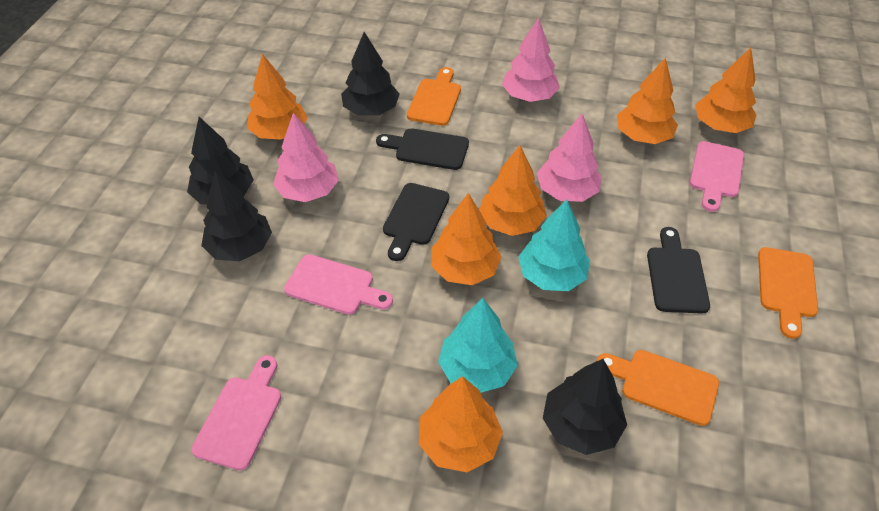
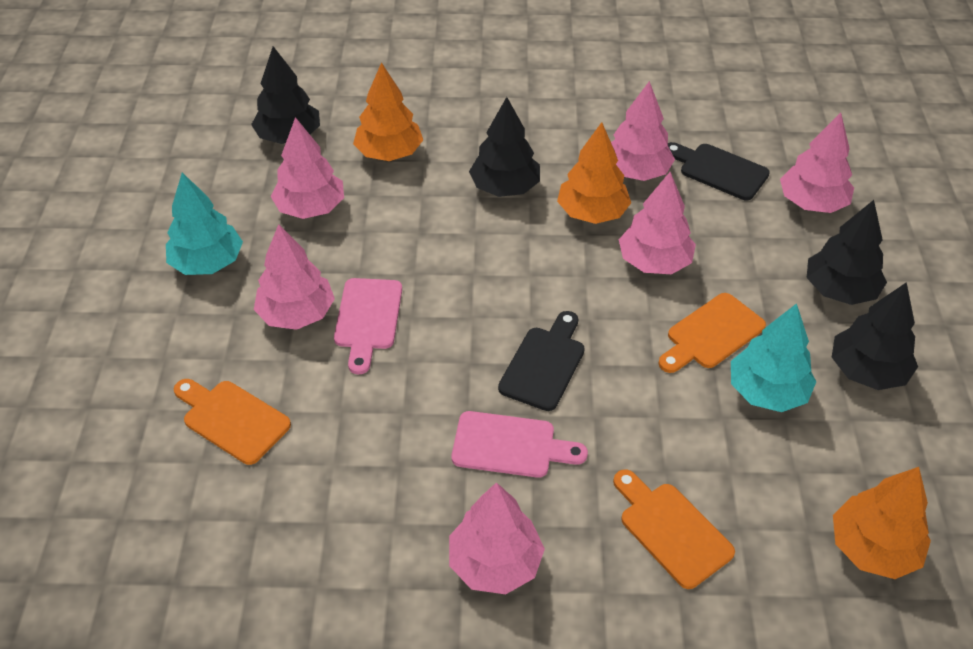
black cutting board: [376,128,469,170] [383,183,449,261] [647,227,710,314] = 3 -> [498,311,585,411] [668,142,770,200] = 2
orange tree: [247,54,308,140] [419,376,503,472] [431,193,502,285] [479,145,547,236] [617,57,678,144] [695,47,757,133] = 6 -> [353,62,423,161] [557,122,631,224] [833,467,931,579] = 3
pink cutting board: [191,355,281,470] [284,254,393,315] [690,141,744,212] = 3 -> [334,278,402,374] [452,411,588,478] = 2
pink tree: [273,113,339,202] [502,18,560,102] [537,114,602,202] = 3 -> [254,224,335,330] [271,117,344,219] [449,482,545,594] [611,81,675,181] [619,172,696,274] [780,112,854,213] = 6

